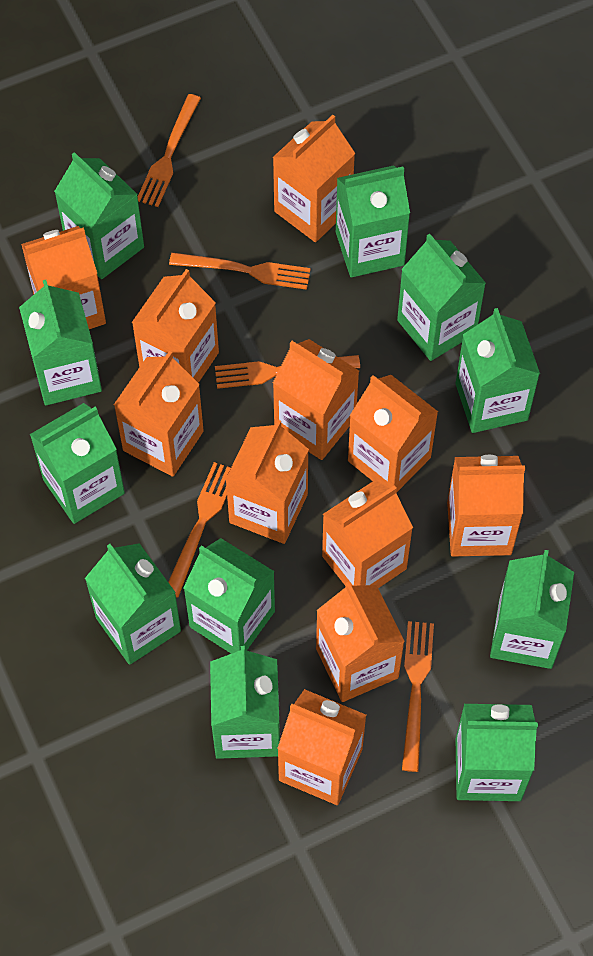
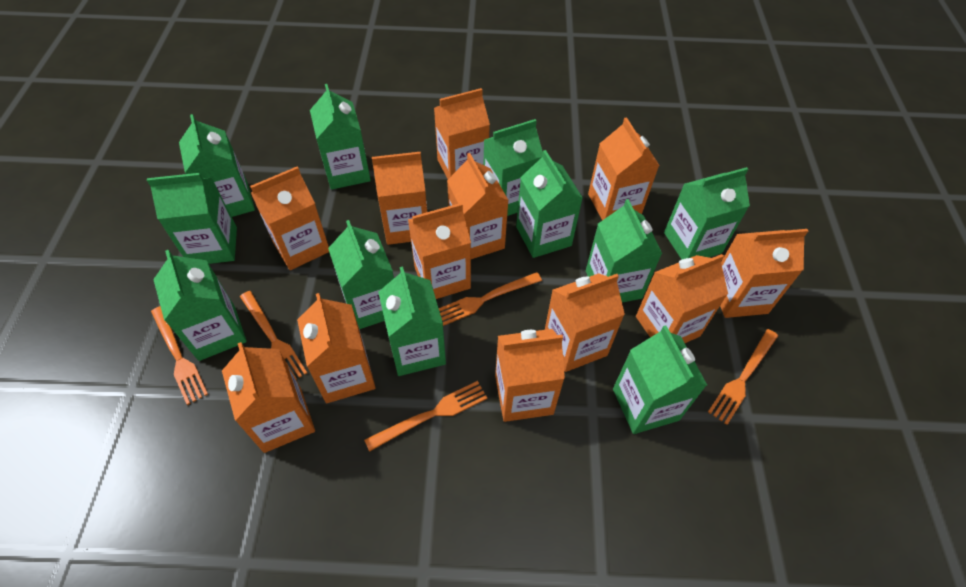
orange carton: [21,226,106,329] [114,351,204,477] [132,269,219,383] [225,420,309,544] [273,115,355,242] [273,339,359,460] [277,689,366,805] [316,582,405,702] [322,480,413,588] [348,375,438,493] [447,455,525,557] = 11 -> [222,342,315,453] [250,166,329,270] [297,293,376,403] [372,152,427,245] [408,203,471,299] [434,88,490,179] [447,153,509,259] [495,329,565,422] [545,273,625,372] [588,117,660,220] [636,254,728,343] [720,229,808,318] = 12

